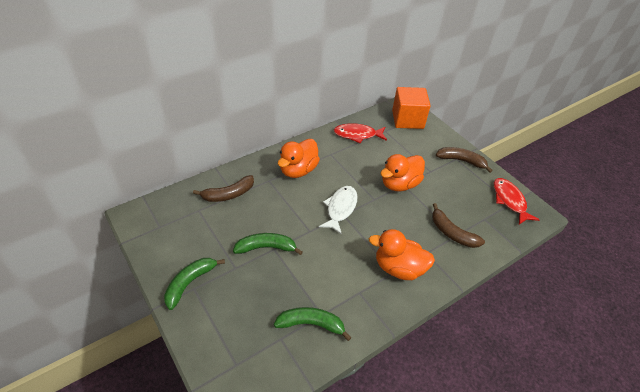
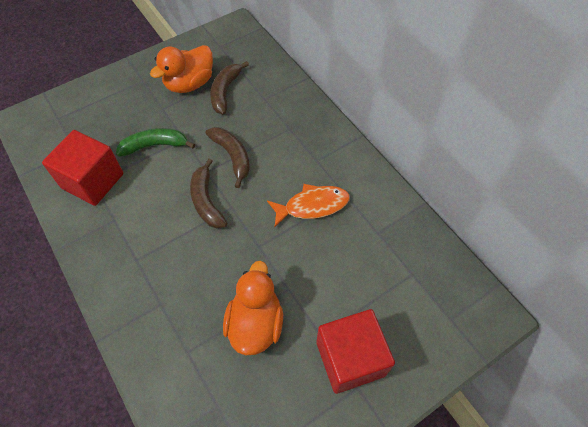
green banana: [164,258,225,310] [233,233,303,255] [274,307,352,341] = 3 -> [116,128,195,157] = 1
orange cube: [392,87,431,129] = 1 -> none = 0
orange duck: [278,139,320,178] [369,229,435,280] [380,154,425,191] = 3 -> [150,45,213,93] [223,260,283,355] = 2
orange fish: none = 0 -> [267,184,350,227] = 1
red cube: none = 0 -> [42,130,124,206] [316,309,395,394] = 2
red fish: [333,123,387,144] [494,178,539,225] = 2 -> none = 0
white fish: [319,186,358,235] = 1 -> none = 0

